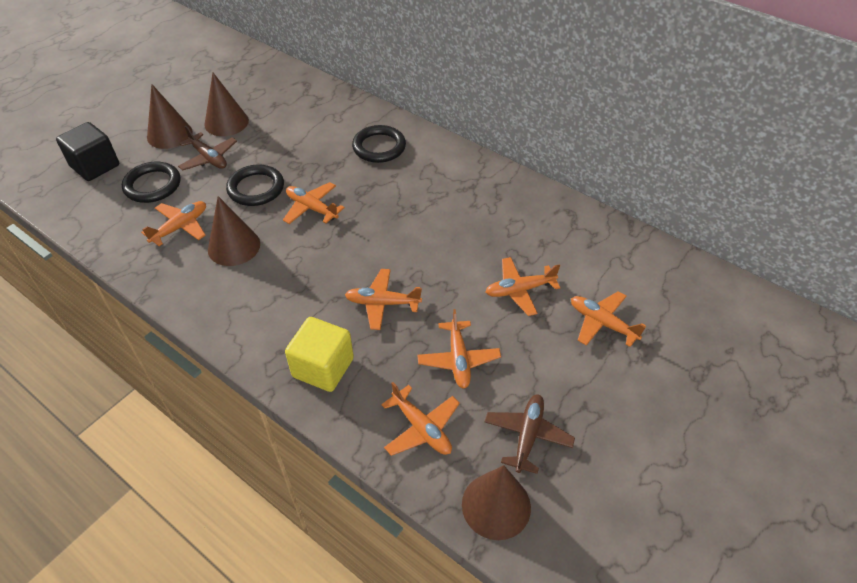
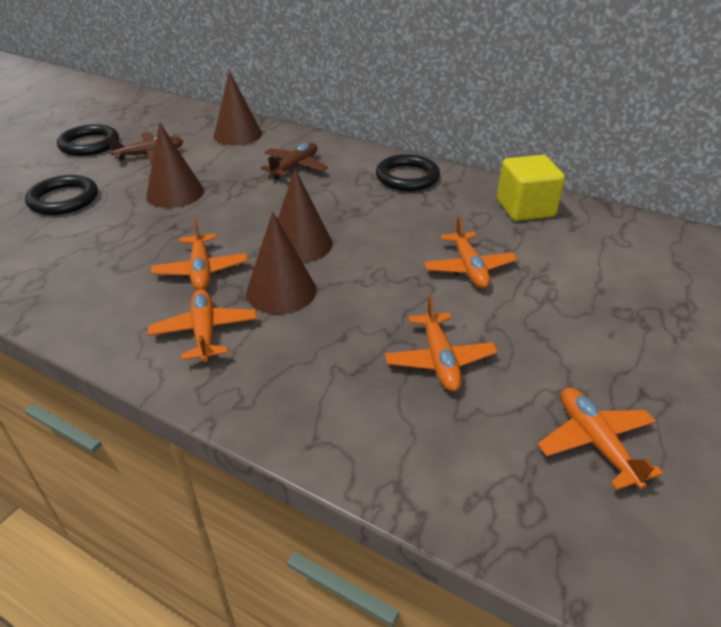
black cube: [56,122,119,181] = 1 -> none = 0
orange plane: [141,201,206,246] [283,182,345,224] [345,269,422,330] [381,382,460,456] [417,309,501,389] [485,257,560,316] [571,291,646,347] = 7 -> [148,289,257,362] [151,218,248,290] [385,295,498,391] [424,216,518,289] [538,388,663,490] = 5

